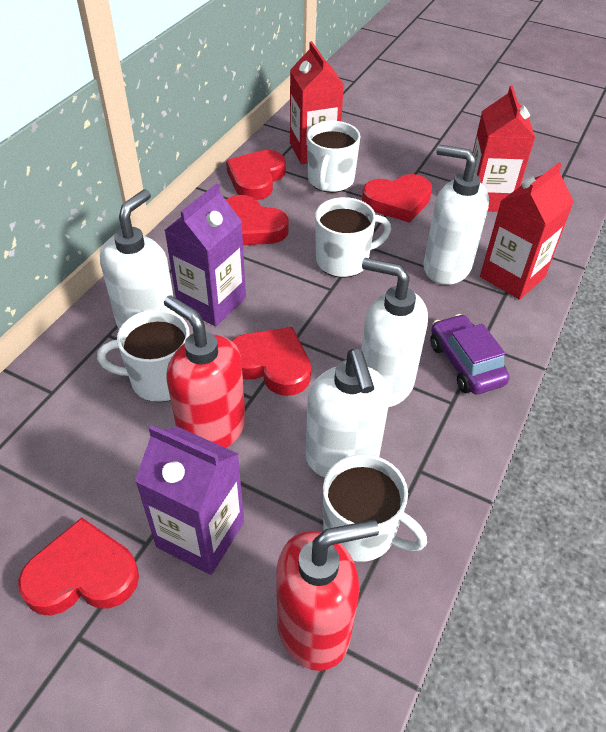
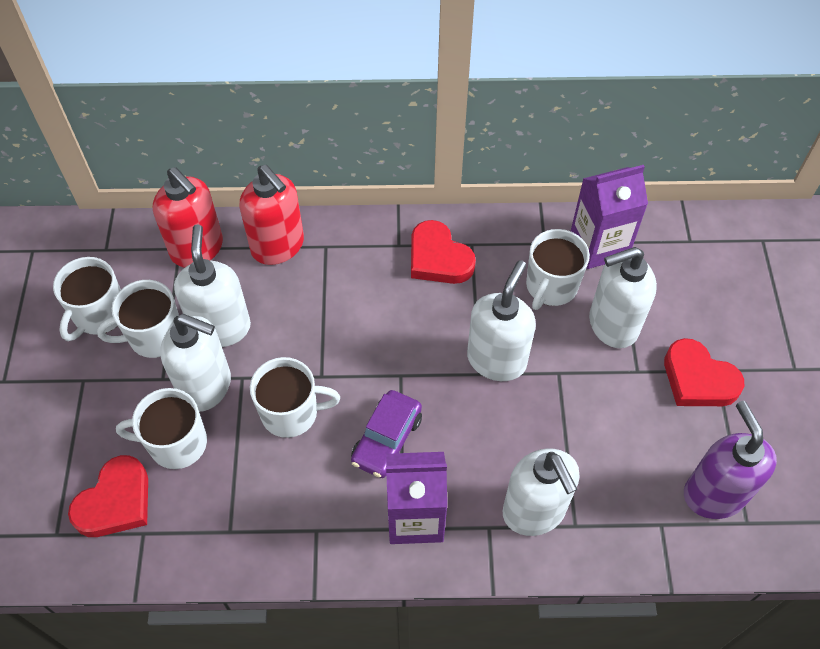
purple soap dispenser: none = 0 -> [684,401,777,519] = 1
red carton: [290,41,344,164] [473,85,535,212] [480,162,574,300] = 3 -> none = 0
red heart: [18,518,139,615] [226,150,286,200] [226,195,289,245] [232,327,311,396] [362,174,432,223] = 5 -> [68,455,148,537] [411,220,476,284] [664,338,744,406] = 3
white mug: [97,309,190,402] [307,121,360,193] [315,197,391,278] [323,454,427,562] = 4 -> [53,257,121,341] [97,280,179,358] [116,388,207,469] [250,357,340,438] [526,229,590,310] = 5
white soap dispenser: [100,189,176,329] [306,349,390,478] [361,258,428,407] [423,145,489,285] = 4 -> [160,314,231,412] [174,224,251,347] [467,260,536,381] [503,448,580,536] [589,247,657,348] = 5

